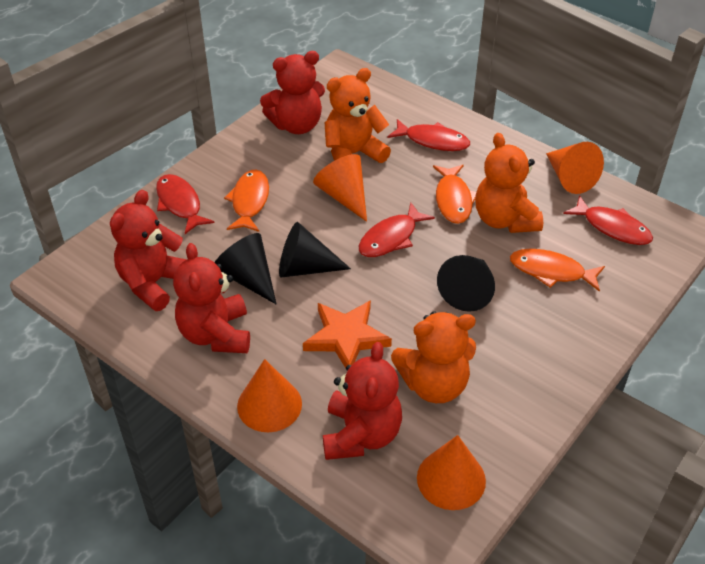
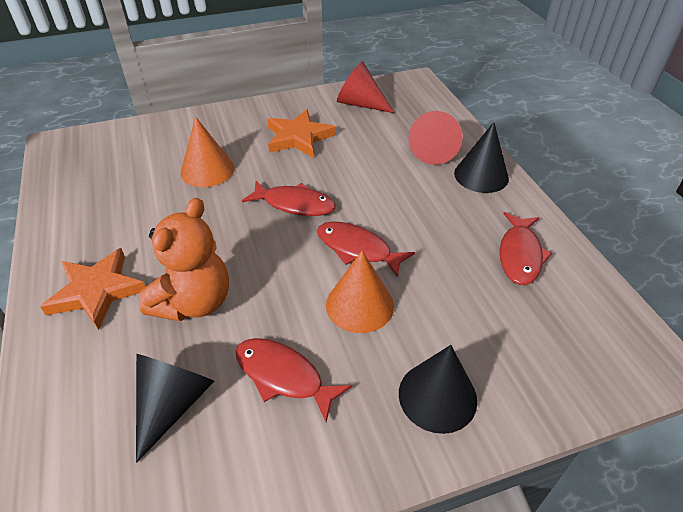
orange cone: [237,359,302,432] [313,154,367,222] [417,435,486,510] [546,142,604,194] = 4 -> [181,117,234,187] [326,251,394,333] = 2
orange fish: [224,169,269,232] [433,165,476,224] [510,249,605,292] = 3 -> none = 0
orange star: [303,300,392,368] = 1 -> [40,248,146,330] [267,109,336,157] = 2
orange teddy bear: [324,68,391,163] [391,311,476,403] [476,133,543,233] = 3 -> [139,198,229,321] = 1
red cone: none = 0 -> [337,61,394,113] [408,111,463,165] = 2
red teddy bear: [110,190,187,311] [173,243,250,353] [260,51,325,134] [323,342,402,460] = 4 -> none = 0

